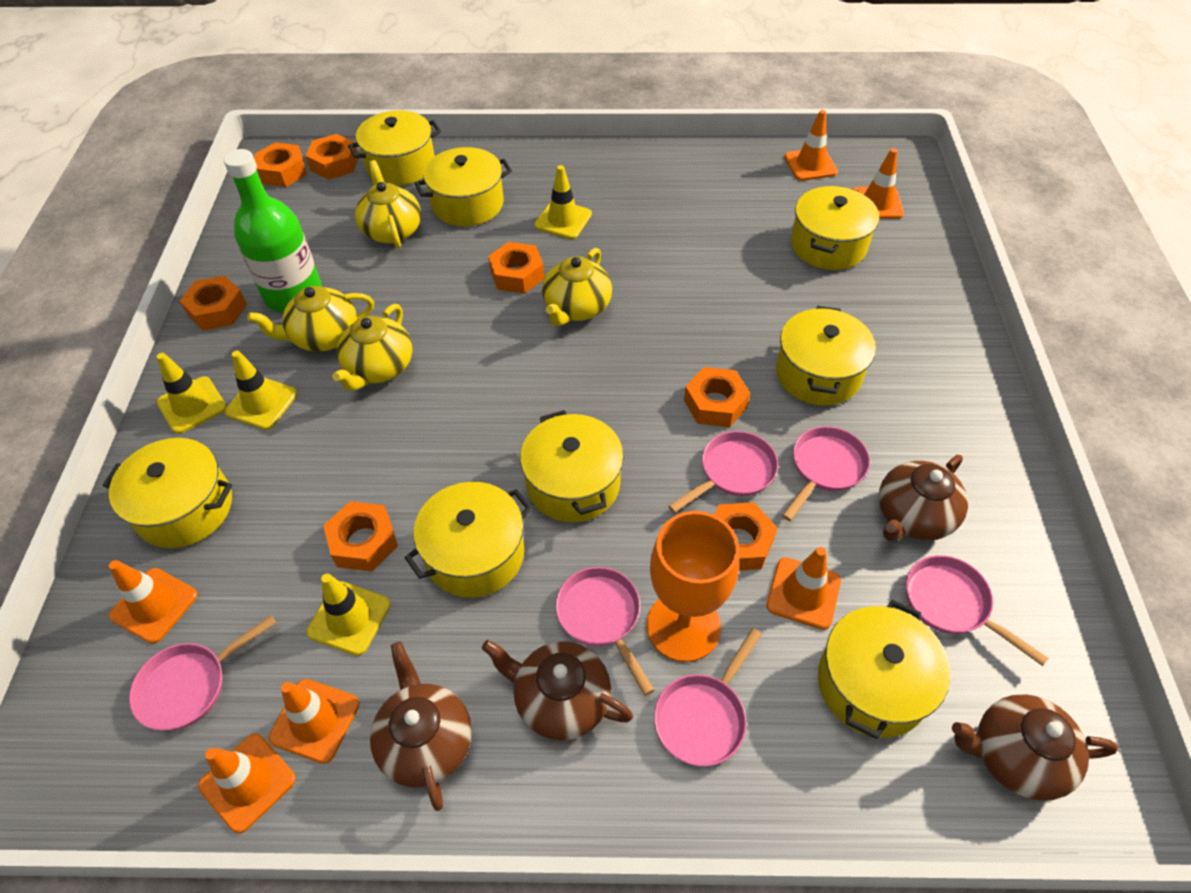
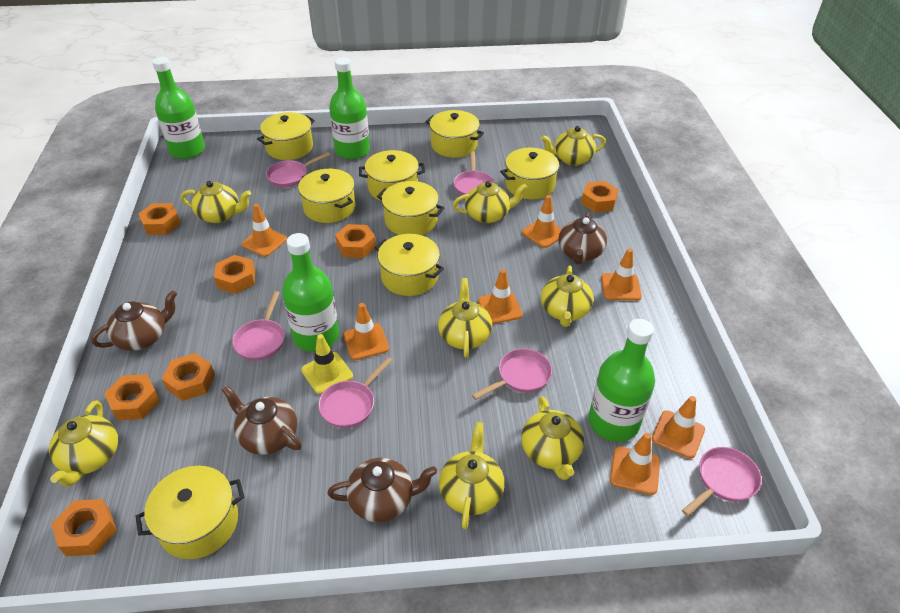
green bottle: [224,149,322,312] = 1 -> [152,57,205,159] [282,233,339,352] [329,57,370,159] [589,319,655,442] = 4
orange goblet: [646,511,739,662] = 1 -> none = 0
orange traffic cone: [109,560,198,644] [198,734,296,833] [269,679,360,764] [766,547,841,630] [784,110,838,181] [853,148,904,219] = 6 -> [242,204,287,257] [343,303,389,360] [478,269,523,324] [522,195,561,248] [601,248,642,301] [610,433,660,495] [651,396,705,459] = 7
yellow teapot: [247,286,374,352] [332,304,413,391] [355,160,421,249] [542,248,612,326] = 4 -> [49,400,118,486] [181,181,251,223] [438,278,492,358] [439,422,504,529] [453,181,528,224] [521,396,584,480] [541,126,606,166] [541,266,594,327] = 8
yellow traffic cone: [157,353,227,434] [225,351,297,430] [307,573,391,656] [534,165,592,239] = 4 -> [301,334,353,394] = 1

